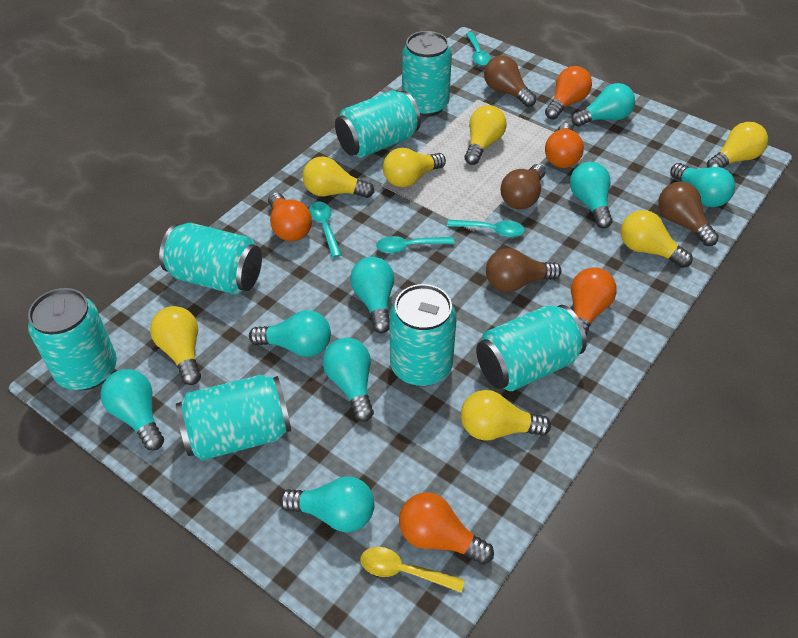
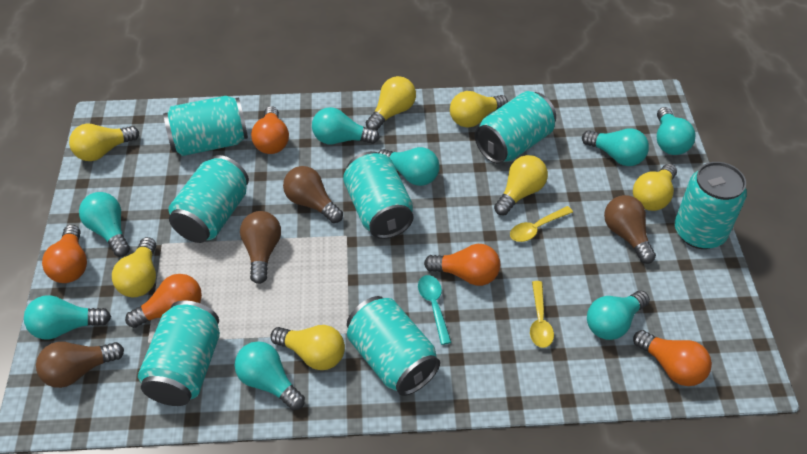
turquoise spoon: [309,201,342,258] [376,236,454,253] [447,219,525,237] [466,32,491,66] = 4 -> [418,275,451,345] = 1
yellow spoon: [360,547,465,593] = 1 -> [510,206,573,242] [530,281,554,348] = 2

